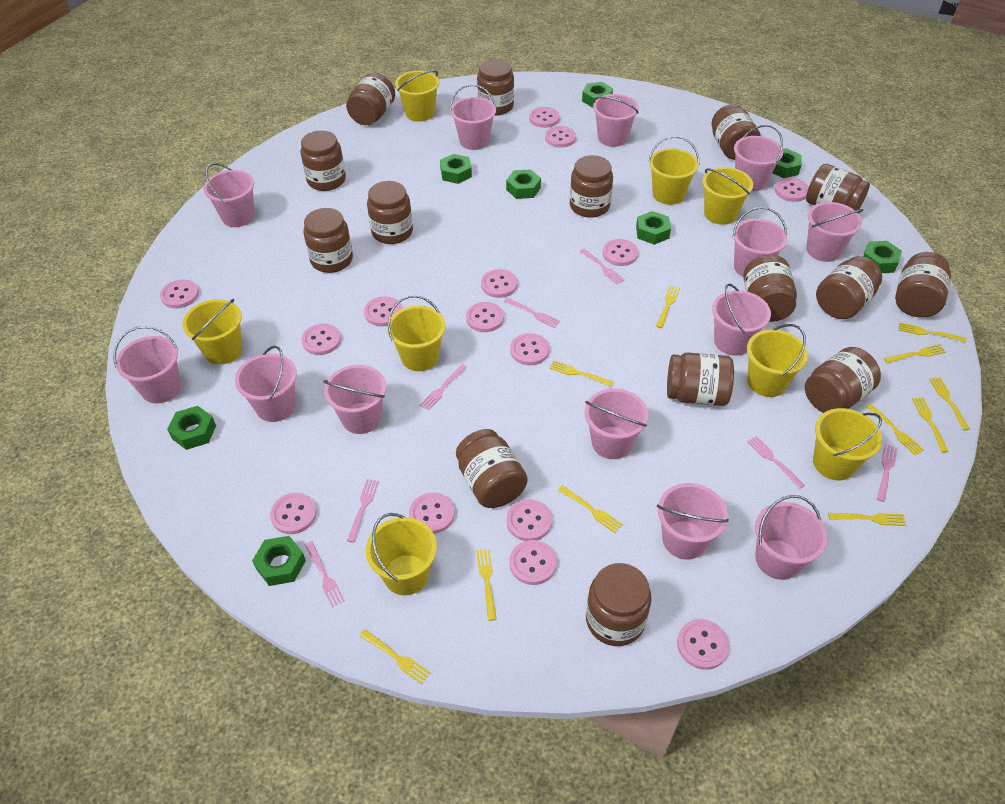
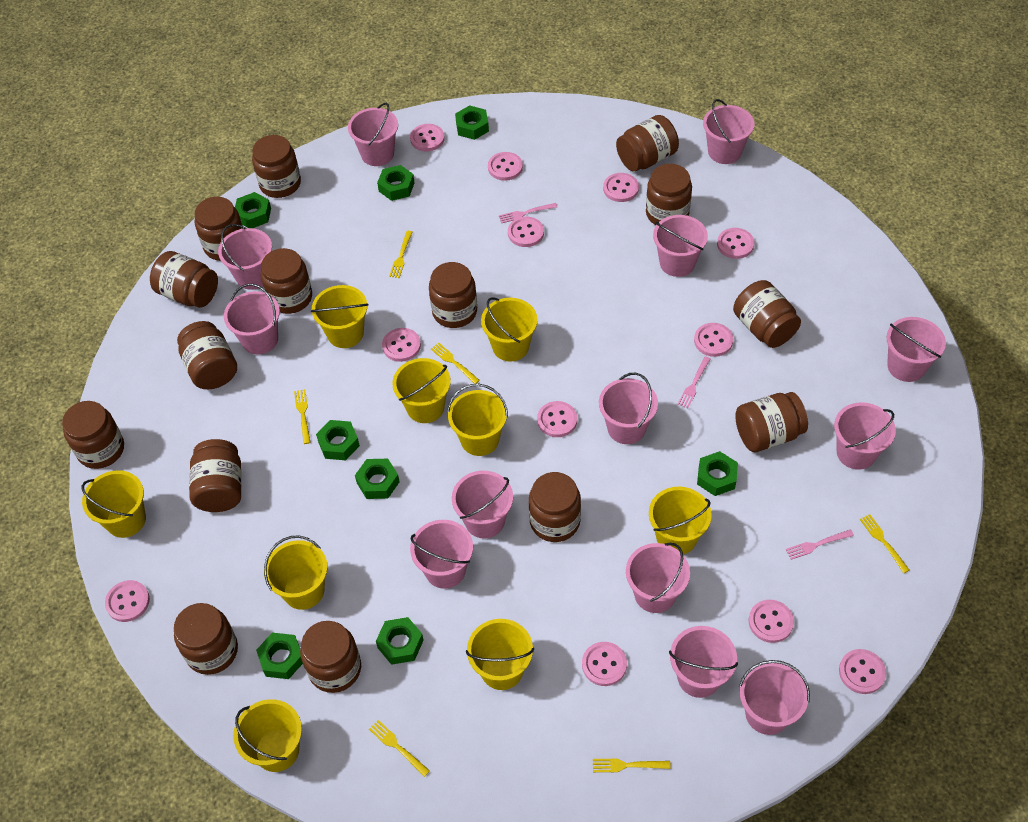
pink button: [160,279,199,309] [270,493,317,534] [302,324,341,355] [364,296,402,326] [409,492,455,534] [466,302,504,332] [481,269,518,298] [506,499,552,541] [509,540,557,585] [510,333,549,365] [529,107,560,128] [545,126,576,148] [602,239,638,266] [677,619,729,670] [775,178,809,202] = 15 -> [105,580,150,622] [382,328,421,362] [410,124,445,152] [488,152,523,181] [508,217,544,247] [537,401,577,437] [582,642,627,686] [603,173,639,202] [694,323,733,357] [717,228,755,259] [749,600,794,643] [839,649,886,694] = 12
pink fork: [305,541,345,607] [347,479,379,543] [419,364,467,411] [504,298,560,328] [580,249,625,284] [747,436,805,489] [877,444,898,502] = 7 -> [499,203,557,223] [677,356,711,408] [786,529,854,560] = 3
yellow bucket: [182,299,242,364] [366,513,437,596] [387,295,446,371] [395,70,439,122] [648,136,699,205] [702,167,753,225] [747,324,808,397] [813,408,882,480] = 8 -> [82,470,146,538] [233,699,302,772] [264,536,328,610] [311,285,368,348] [393,358,451,423] [447,384,508,456] [466,619,534,690] [481,297,538,362] [649,487,712,554] = 9
yellow fork: [359,629,431,684] [476,549,497,621] [549,360,614,387] [558,485,623,533] [656,286,680,328] [828,513,906,526] [865,403,924,455] [884,344,946,363] [899,322,966,343] [912,397,949,453] [929,377,970,430] = 11 -> [294,389,311,444] [369,720,430,777] [389,231,412,278] [431,343,480,384] [593,759,671,772] [860,514,909,573] = 6

